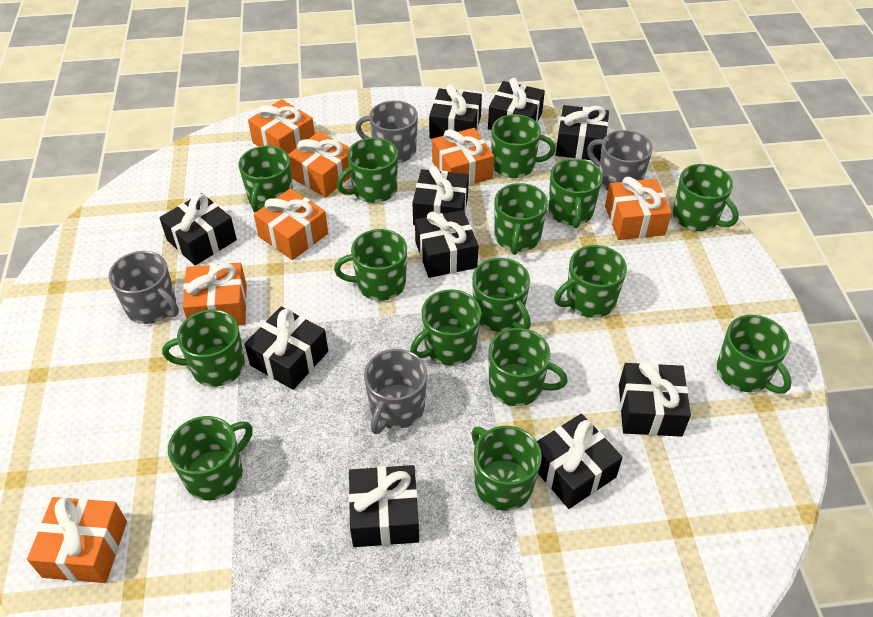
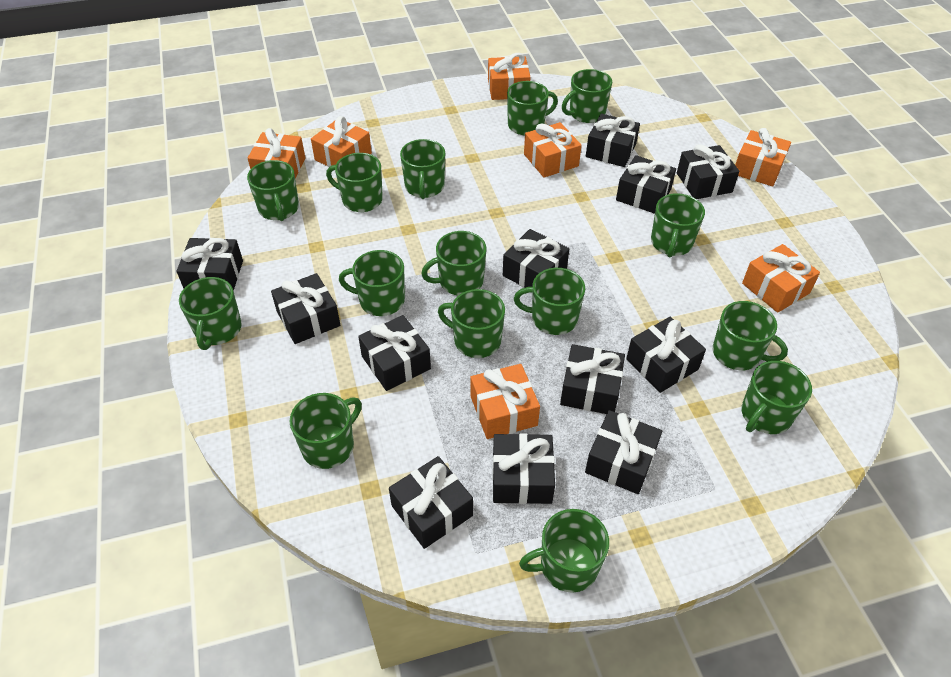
black gift: [159,193,237,266] [244,307,328,390] [349,465,419,547] [412,166,469,225] [415,210,479,278] [429,84,482,139] [488,78,545,130] [537,414,623,509] [556,105,609,161] [619,361,691,437] = 10 -> [177,238,243,291] [271,273,340,344] [358,315,431,391] [389,456,473,549] [492,433,555,504] [503,229,569,288] [560,344,625,414] [585,410,662,494] [586,113,640,167] [616,155,676,214] [626,317,706,393] [677,144,739,199] = 12
grey mug: [109,251,179,324] [356,100,418,163] [364,349,427,434] [587,130,653,191] = 4 -> none = 0

